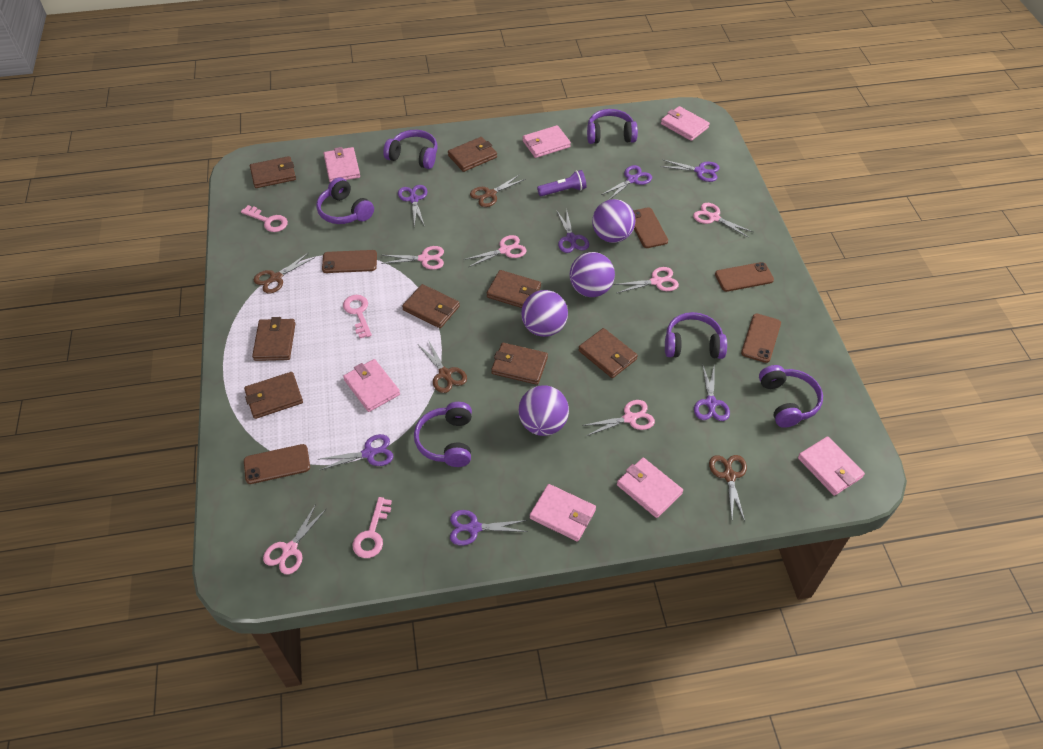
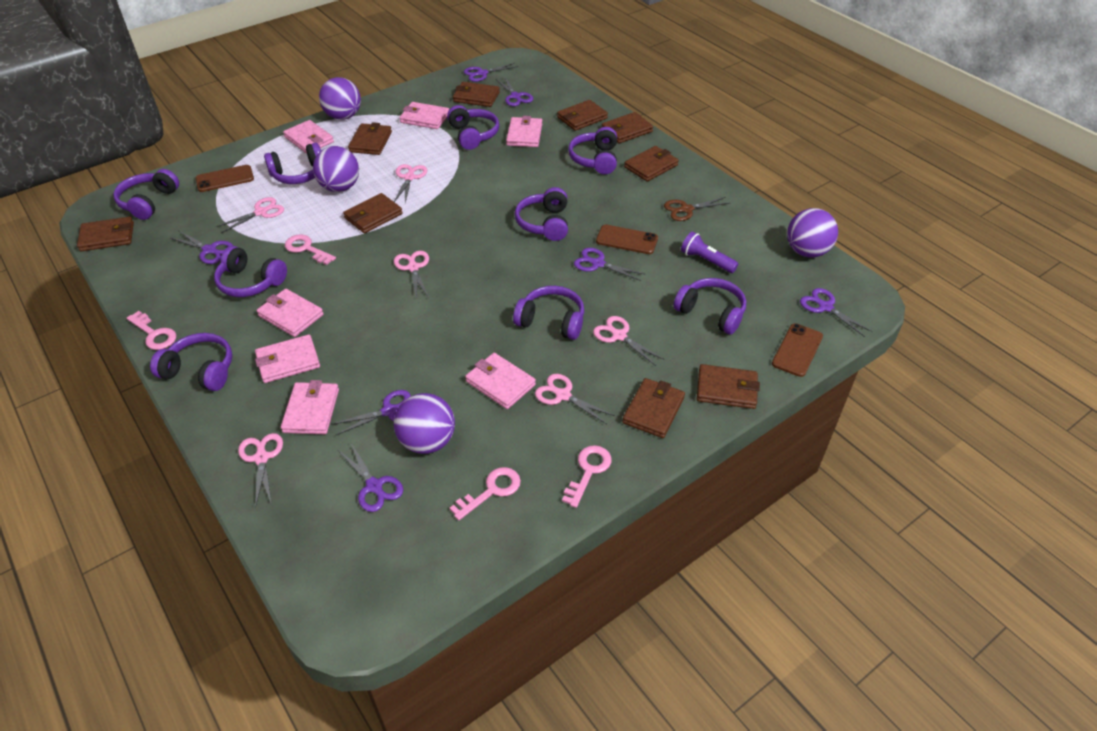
brown phone: [244,444,310,484] [322,250,377,273] [633,207,668,248] [715,262,774,292] [741,314,781,363] = 5 -> [196,165,254,192] [596,225,658,254] [772,323,823,377] = 3
brown scissors: [254,252,315,294] [419,340,467,393] [470,174,526,207] [709,455,747,521] = 4 -> [664,197,729,221] = 1
brown wallet: [244,372,303,419] [250,156,296,188] [252,317,295,361] [402,284,460,328] [448,137,497,172] [487,270,541,308] [491,343,548,385] [578,328,638,378] = 8 -> [77,217,134,251] [343,193,403,233] [348,122,392,155] [453,82,500,107] [557,100,608,131] [602,112,653,143] [622,378,685,438] [624,146,679,182] [697,364,760,409] = 9
pink key: [241,205,288,232] [343,295,372,338] [352,497,392,558] = 3 -> [127,311,176,350] [285,234,336,265] [450,467,521,520] [562,445,612,508] = 4
purple headphones: [316,177,374,224] [383,130,437,169] [414,402,472,467] [587,109,638,144] [665,312,727,359] [759,365,823,428] = 6 -> [113,169,179,220] [150,333,232,391] [214,246,287,297] [264,143,321,184] [447,105,499,150] [513,286,584,340] [515,187,568,241] [568,127,617,174] [674,278,746,334] = 9

